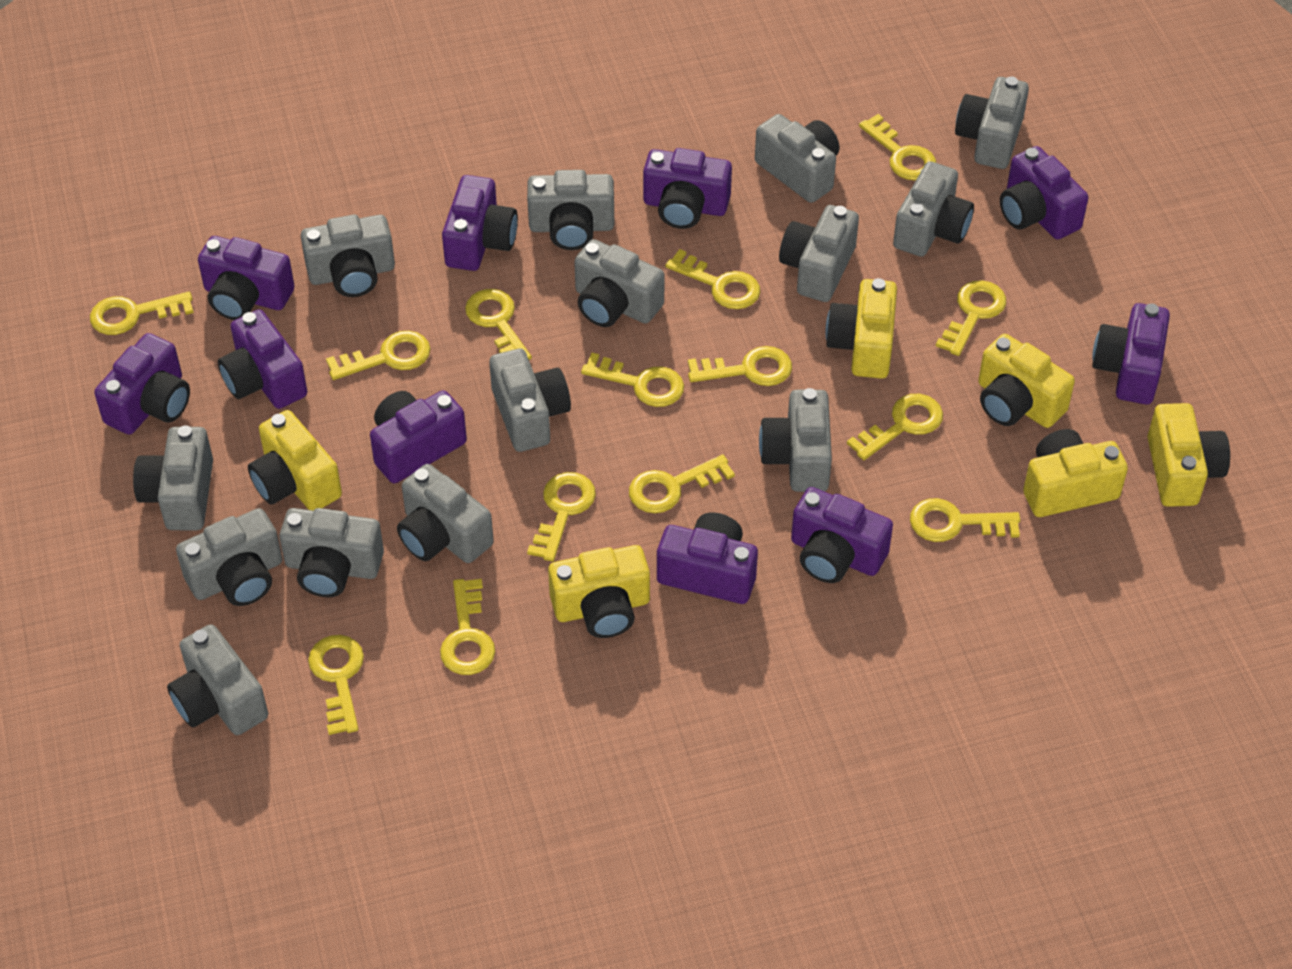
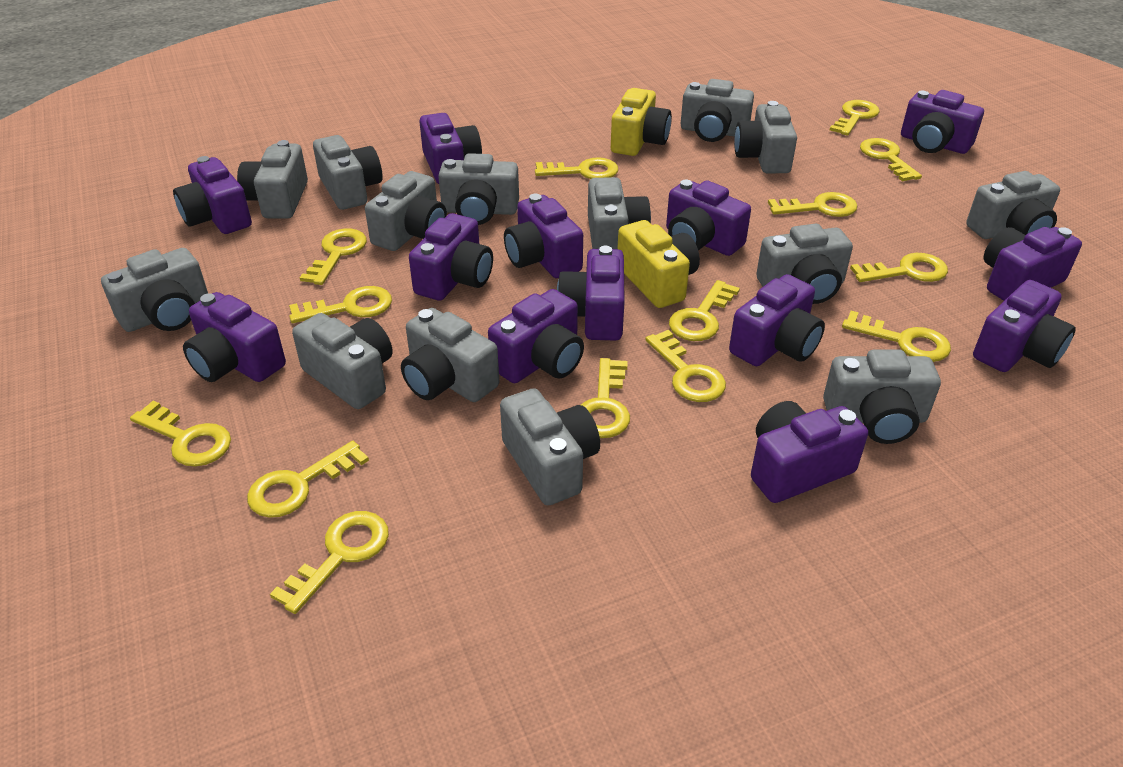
purple camera: [94,333,190,435] [198,236,294,320] [218,309,307,409] [370,390,467,483] [442,175,518,271] [643,148,732,229] [657,513,758,604] [791,487,893,583] [1000,146,1088,239] [1092,303,1170,404] = 10 -> [173,156,252,234] [183,292,286,382] [409,213,493,301] [419,113,482,184] [488,289,584,383] [504,194,583,278] [557,246,625,341] [666,180,751,256] [729,274,825,366] [751,401,868,503] [901,90,984,154] [973,280,1076,372] [984,227,1082,301] = 13
yellow camera: [248,410,342,511] [548,545,650,638] [825,278,897,379] [978,334,1075,428] [1023,429,1128,517] [1148,403,1230,507] = 6 -> [611,88,672,156] [617,220,700,308] = 2

